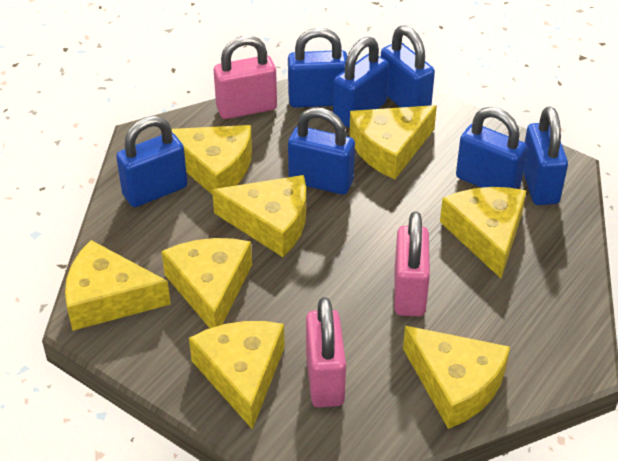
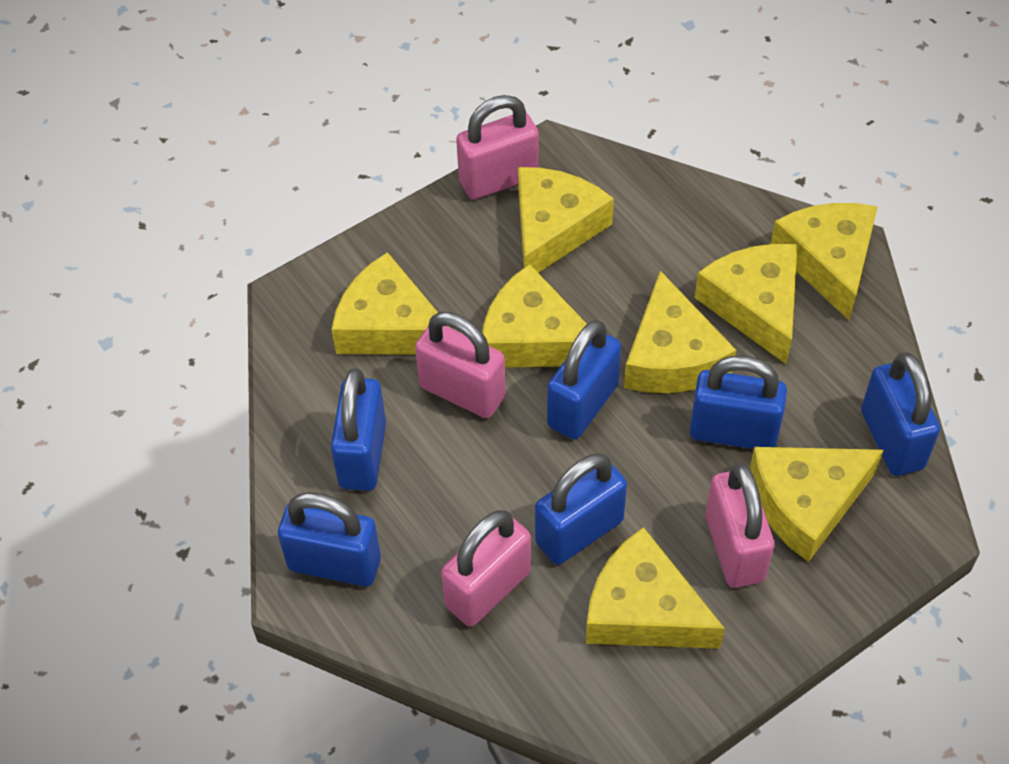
blue padlock: [116,116,187,207] [288,28,347,108] [288,107,355,195] [333,37,389,128] [381,25,435,107] [456,107,527,189] [523,107,568,205] = 7 -> [278,492,381,587] [331,368,386,491] [535,453,627,565] [547,320,621,440] [689,355,787,449] [861,353,940,476] = 6
pink padlock: [214,36,277,119] [306,297,346,407] [394,211,430,316] = 3 -> [415,312,506,418] [441,510,531,627] [456,95,539,200] [705,463,775,588] = 4

